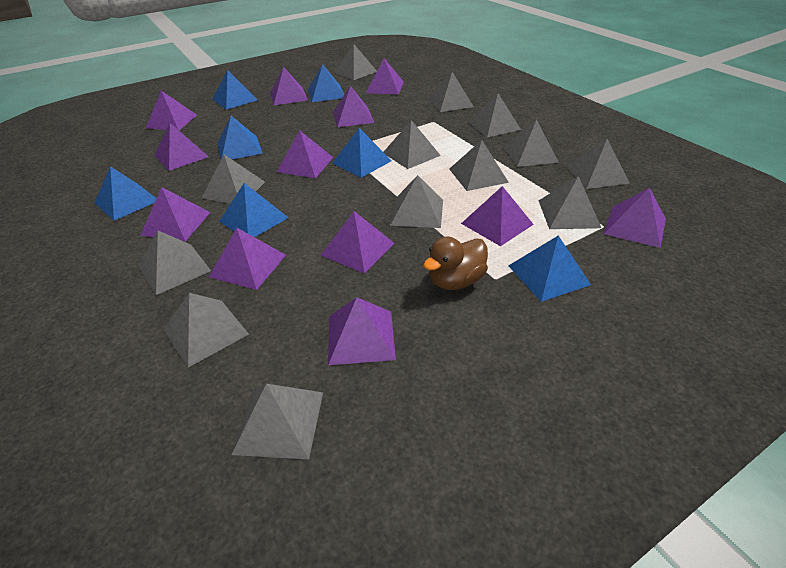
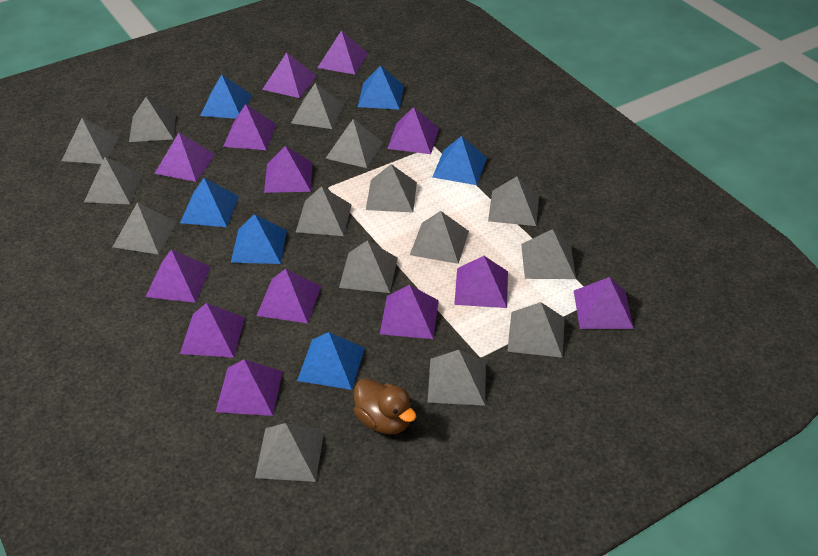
blue pyramid: [94,166,157,221] [213,70,257,110] [217,116,263,159] [219,183,289,237] [308,64,344,102] [332,128,391,178] [508,235,591,302] = 7 -> [180,178,239,227] [200,74,252,119] [231,214,287,264] [297,332,365,390] [358,65,404,110] [433,136,487,185] = 6
grey pyramid: [138,231,211,295] [163,293,249,368] [202,155,265,204] [231,384,323,460] [335,44,377,80] [384,120,441,169] [390,175,443,228] [428,72,474,112] [449,140,509,191] [468,93,521,138] [504,120,559,167] [539,176,601,229] [566,139,630,189] = 13 -> [62,118,119,164] [84,157,142,204] [113,203,177,254] [129,97,176,142] [255,423,324,482] [291,83,344,129] [296,186,352,236] [325,119,383,168] [339,240,398,293] [366,164,417,213] [410,211,469,264] [427,350,486,406] [488,176,539,226] [507,302,565,358] [521,229,576,279] = 15
purple pyramid: [140,187,211,241] [146,91,197,130] [154,123,209,171] [209,228,286,290] [270,67,308,105] [277,131,333,178] [320,211,395,274] [328,297,396,365] [333,86,374,127] [366,58,404,95] [461,186,534,246] [604,188,666,248] = 12 -> [146,249,211,303] [154,133,215,182] [180,303,245,358] [216,359,283,416] [223,104,276,150] [256,269,321,323] [262,52,317,98] [264,146,312,193] [317,30,368,74] [380,285,439,339] [387,107,439,154] [454,256,508,308] [574,277,634,329] = 13

